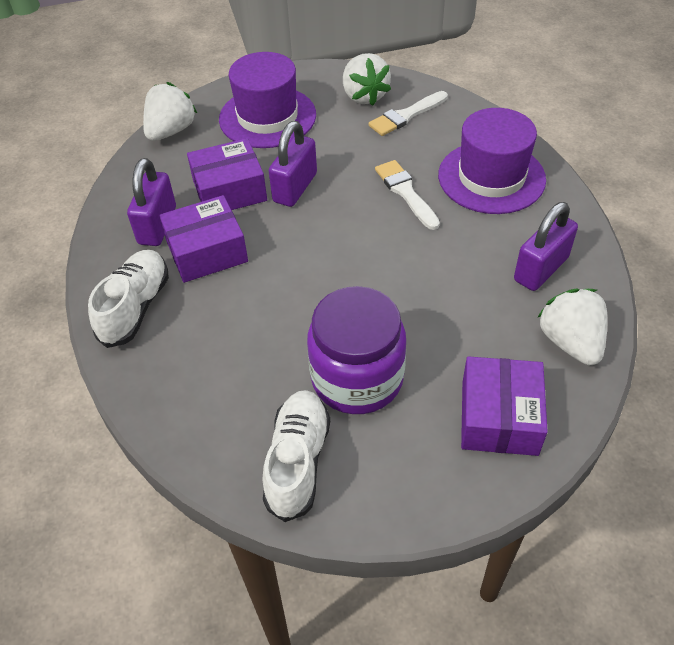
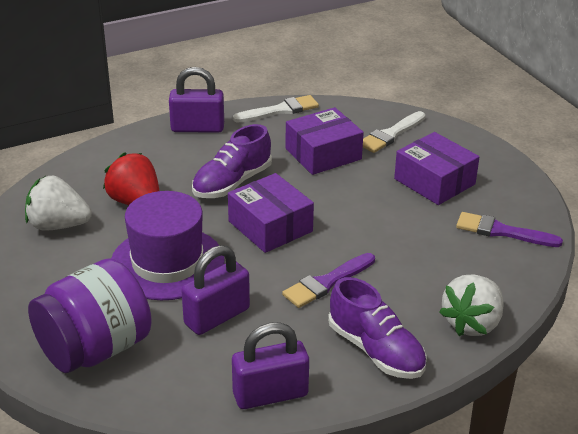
purple brush: none = 0 -> [282,253,375,308] [456,212,563,247] = 2
purple hat: [219,52,316,148] [438,108,546,214] = 2 -> [111,191,225,300] = 1
purple shoe: none = 0 -> [192,124,272,198] [328,277,427,379] = 2
red strawberry: none = 0 -> [103,152,159,205] = 1
white shoe: [88,250,169,348] [262,390,330,522] = 2 -> none = 0
white strawberry: [143,82,197,141] [343,53,391,106] [537,288,607,365] = 3 -> [25,176,92,231] [439,274,504,336] = 2

